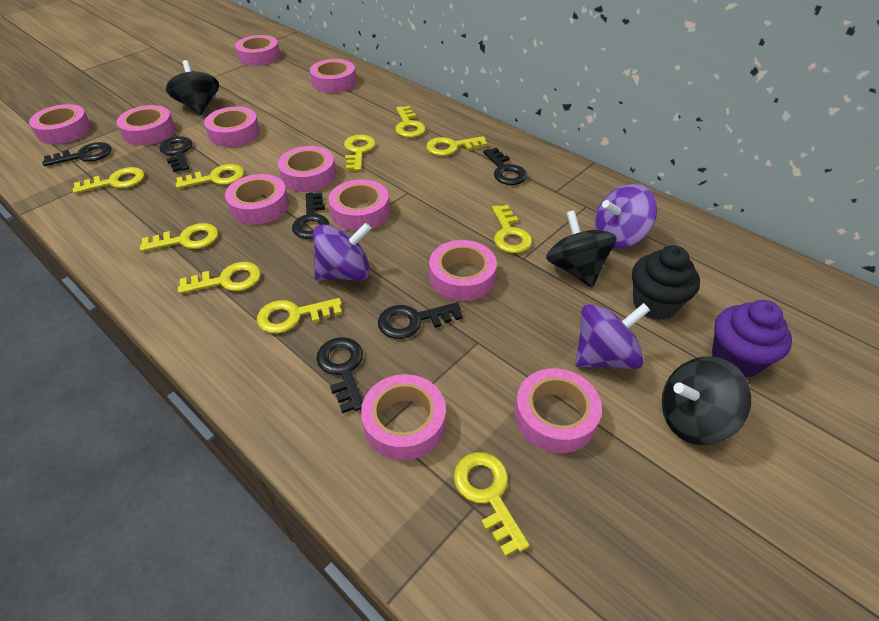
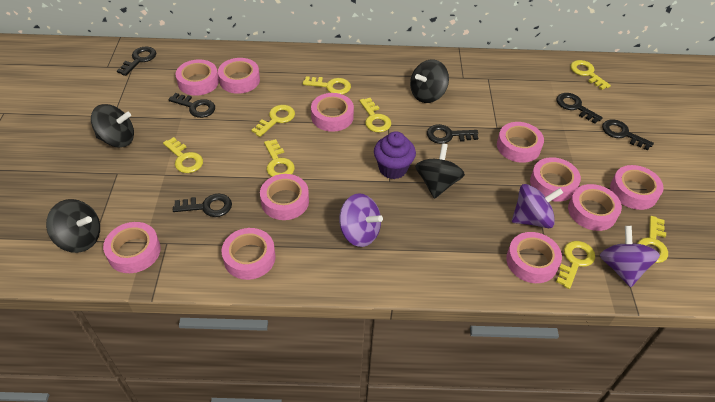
black cupcake: [632,245,700,320] = 1 -> none = 0
black spinning top: [166,60,219,115] [546,210,617,287] [662,356,751,445] = 3 -> [46,199,100,253] [91,104,134,147] [410,59,449,103] [415,143,465,199] = 4
yellow key: [73,167,145,194] [140,223,218,252] [175,164,244,189] [178,262,261,294] [257,298,342,334] [344,134,375,171] [395,106,425,138] [426,136,487,156] [453,452,530,557] [492,205,532,253] = 10 -> [163,137,203,173] [251,105,295,137] [264,139,295,177] [303,76,351,95] [359,98,391,132] [556,241,595,289] [570,60,611,90] [637,216,668,263] = 8

